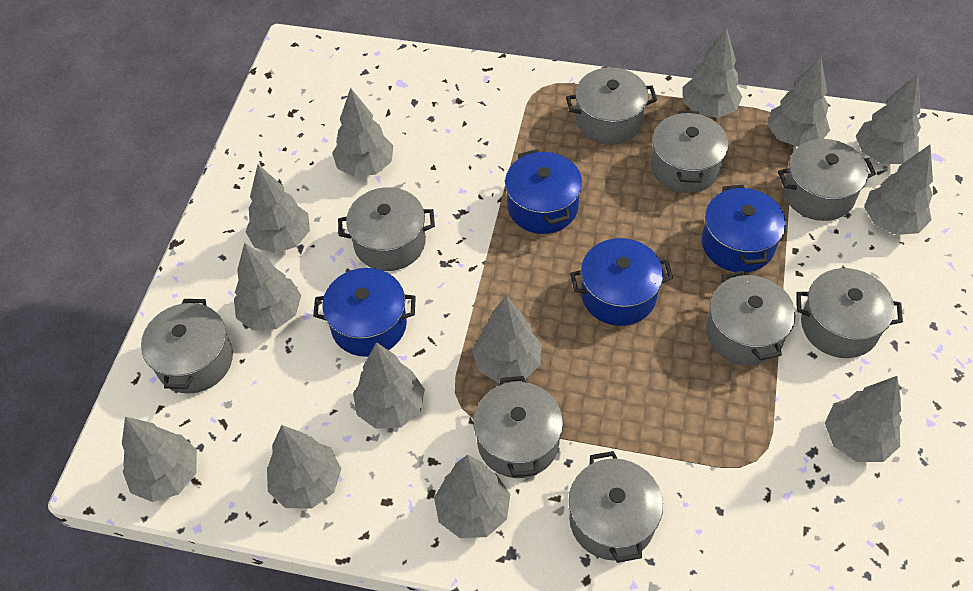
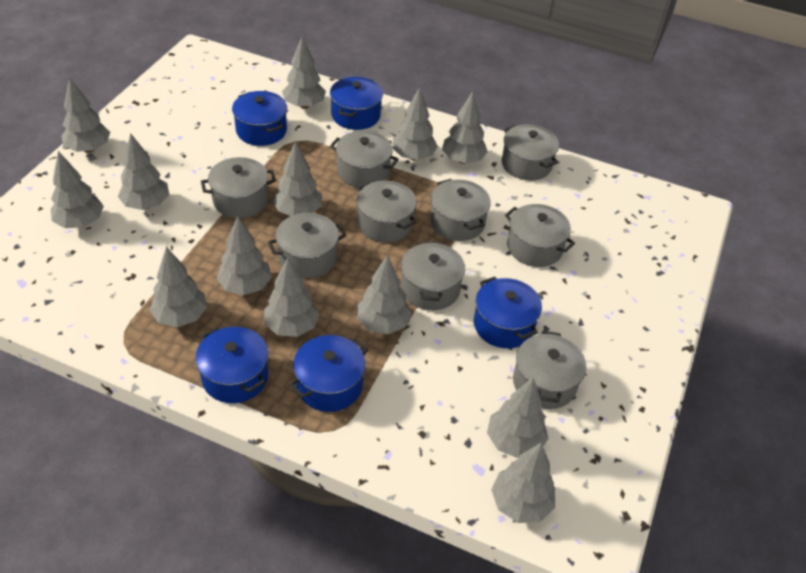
blue pot: [313,268,416,357] [505,149,582,234] [570,238,673,326] [702,185,786,273] = 4 -> [195,327,269,403] [232,91,287,146] [289,335,368,412] [330,77,383,130] [474,276,542,348] = 5

